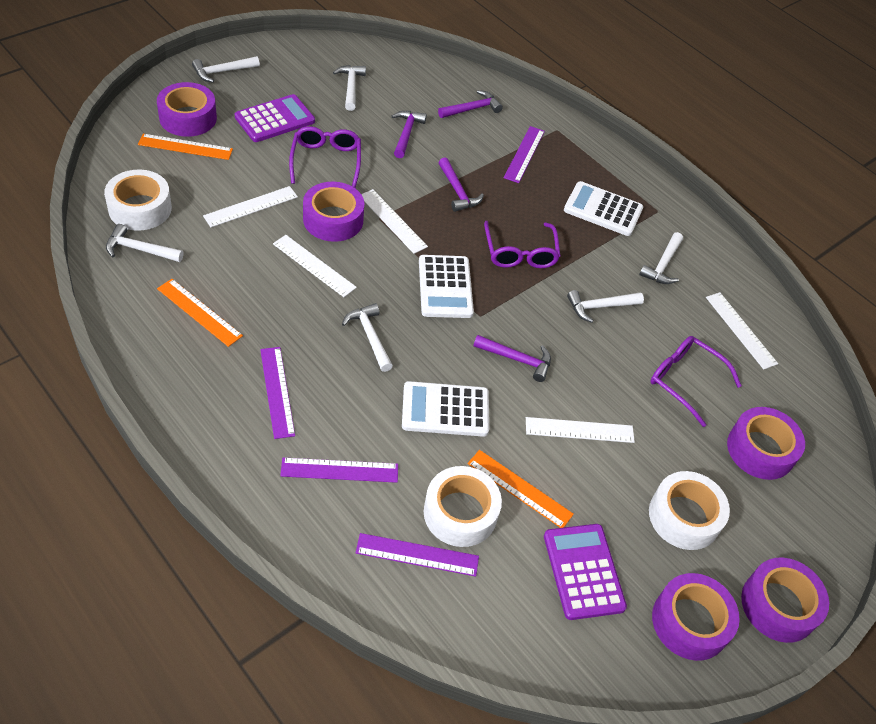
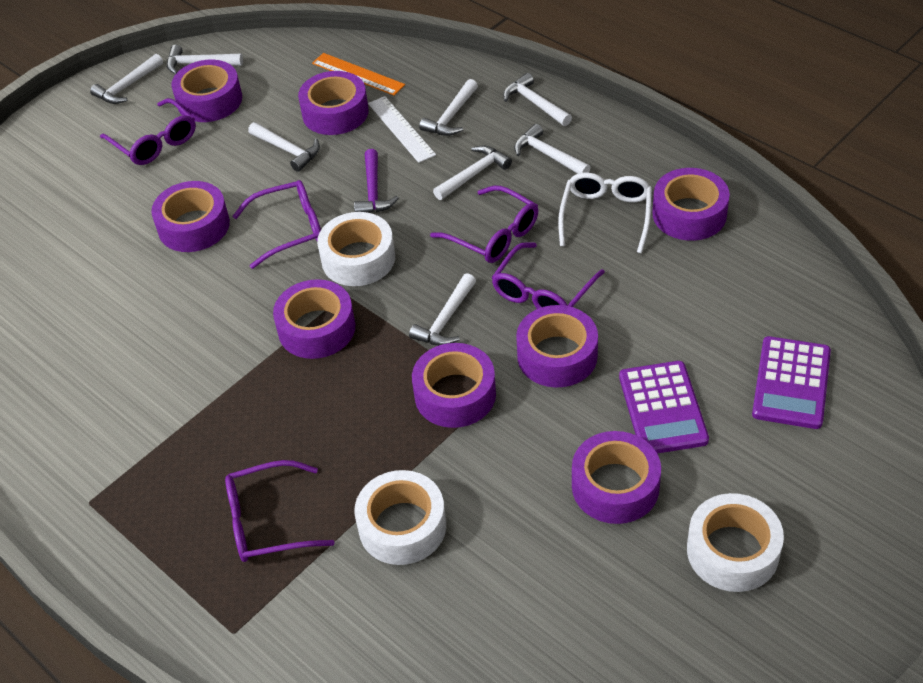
orange ruler: [138,134,233,160] [157,279,243,347] [468,450,574,528] = 3 -> [312,53,405,96] = 1
purple glasses: [289,126,361,188] [484,221,560,268] [651,336,742,427] = 3 -> [100,98,196,165] [225,460,335,562] [232,180,321,269] [430,185,538,263] [491,242,605,309] = 5
purple hammer: [392,111,427,158] [438,90,503,118] [438,157,484,212] [473,335,551,382] = 4 -> [354,149,399,213] = 1
purple ruler: [260,347,295,439] [280,457,398,483] [356,533,479,577] [504,126,545,183] = 4 -> none = 0
purple tape: [157,82,217,137] [303,182,364,242] [652,573,740,661] [727,407,805,480] [741,558,829,643] = 5 -> [151,181,230,252] [171,60,242,122] [273,279,355,359] [298,71,369,135] [412,343,496,428] [516,305,598,387] [572,431,661,524] [652,168,730,241] = 8
white calculator: [402,381,489,437] [419,255,474,318] [564,181,643,236] = 3 -> none = 0
white glasses: none = 0 -> [558,173,652,253] = 1
white hammer: [106,224,184,262] [192,56,260,83] [333,65,366,111] [342,303,393,372] [567,290,644,323] [639,232,683,284] = 6 -> [90,54,163,104] [167,45,243,74] [248,122,320,172] [409,273,476,346] [419,79,478,136] [433,146,512,200] [503,73,572,126] [514,124,591,174] = 8
white ruler: [203,186,298,227] [273,235,357,297] [361,189,428,254] [526,417,635,443] [706,292,778,370] = 5 -> [368,96,436,163] = 1

